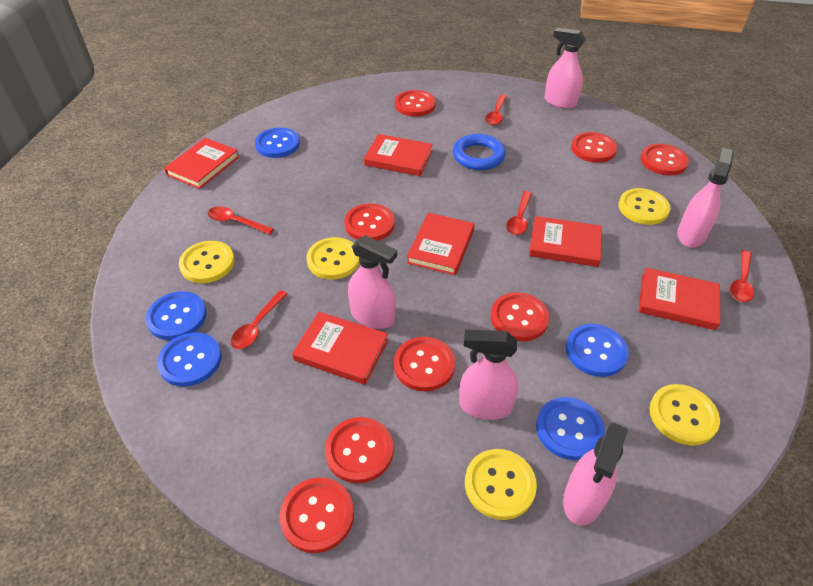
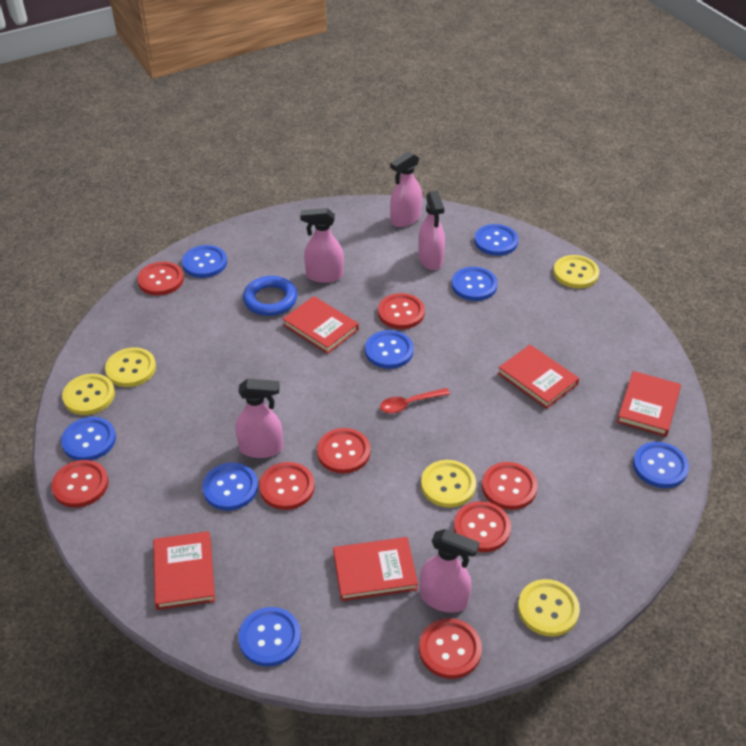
blue button: [146,291,207,340] [157,332,222,387] [255,128,300,158] [536,397,605,460] [566,324,629,377] = 5 -> [61,417,116,461] [182,245,227,278] [202,463,258,510] [238,607,301,667] [365,330,414,369] [452,267,498,301] [474,224,518,256] [633,442,689,488] = 8
red book: [164,138,239,189] [292,312,388,385] [364,134,433,176] [407,213,475,275] [529,216,602,267] [638,268,720,330] = 6 -> [153,531,215,610] [283,296,359,354] [333,537,418,601] [498,345,579,409] [617,371,681,437] = 5
red spoon: [208,206,274,235] [231,290,287,349] [485,94,507,125] [506,191,532,235] [730,250,754,302] = 5 -> [380,388,450,413] = 1

